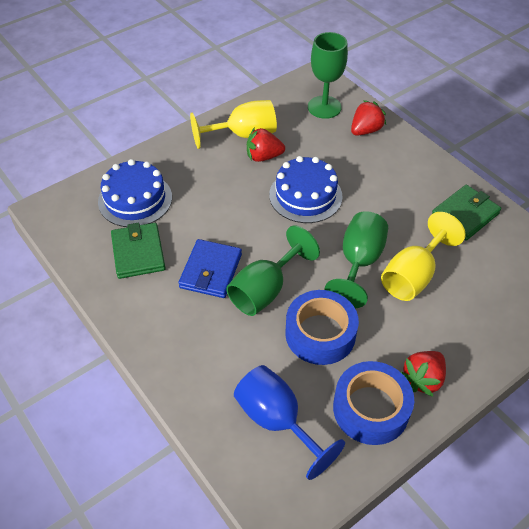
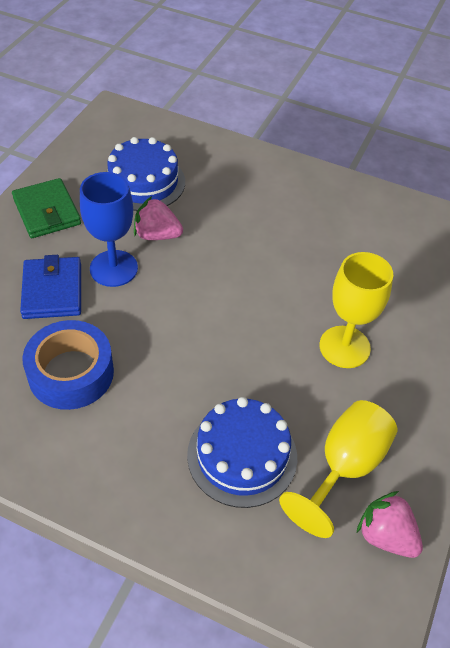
blue tape: [285,290,359,365] [333,361,414,445] = 2 -> [23,320,114,410] = 1
green goblet: [226,225,320,316] [308,32,348,119] [324,211,388,309] = 3 -> none = 0
green wallet: [111,223,165,279] [431,185,501,241] = 2 -> [12,178,81,238] = 1
pink strawberry: none = 0 -> [134,196,183,240] [357,491,423,558] = 2
red strawberry: [247,127,285,162] [351,100,386,136] [401,351,446,397] = 3 -> none = 0

